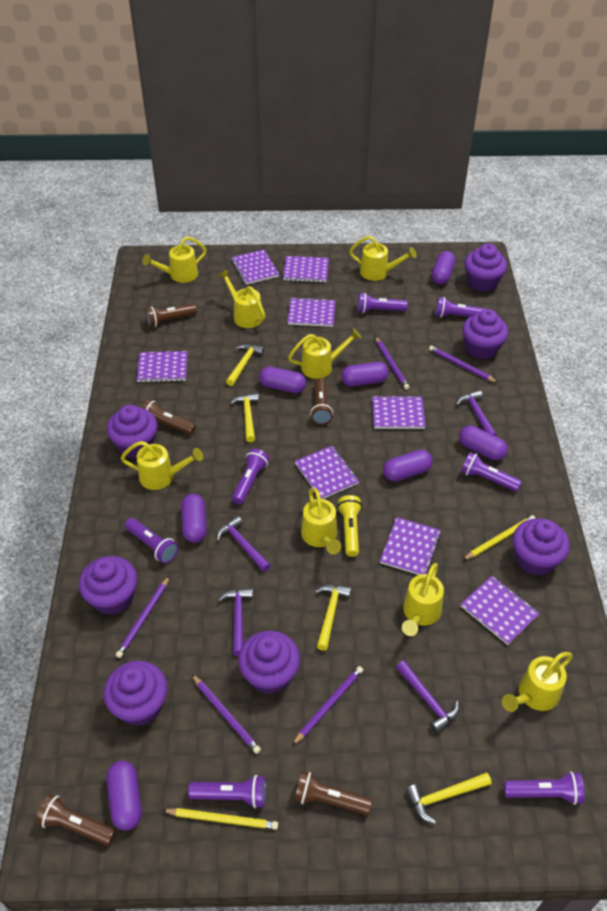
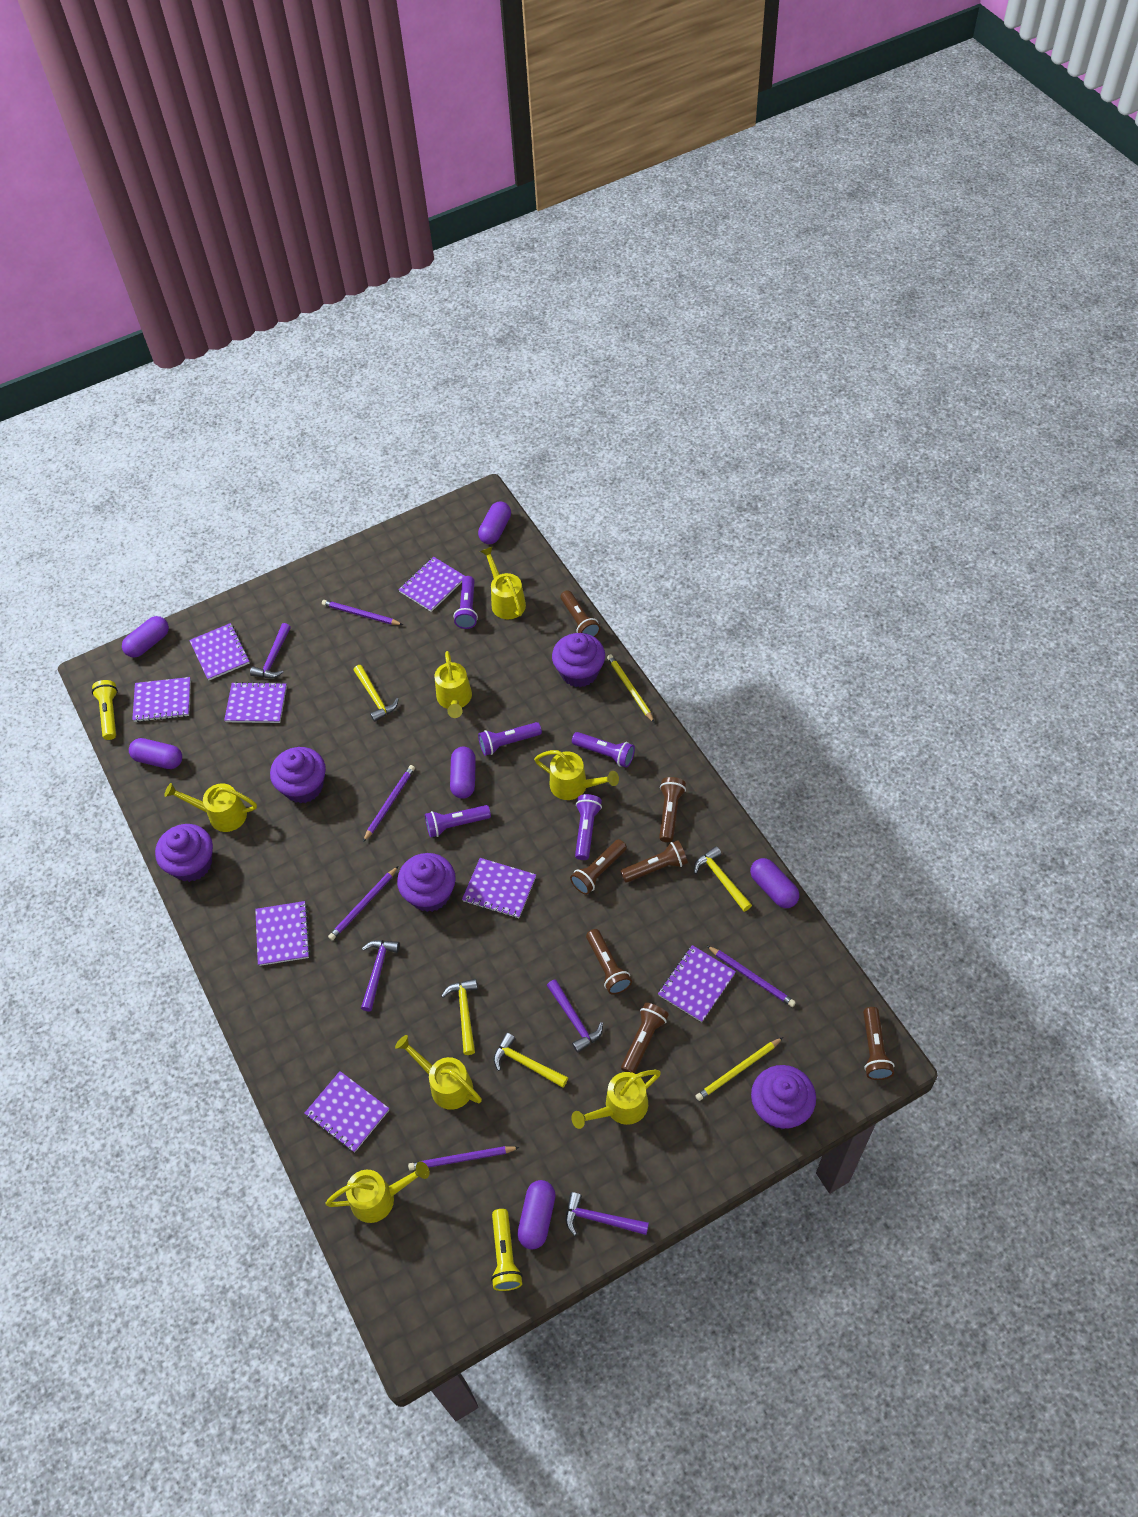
brown flashlight: [35,794,116,846] [142,399,196,435] [145,304,197,327] [294,771,373,815] [310,378,333,425] = 5 -> [560,590,601,637] [570,839,627,895] [586,929,632,995] [620,840,688,882] [621,1003,669,1074] [659,777,686,842] [863,1007,894,1080] = 7
purple capsule: [106,761,142,831] [181,494,207,543] [259,366,306,393] [341,362,389,386] [383,450,433,481] [432,251,455,284] [459,426,508,460] = 7 -> [122,616,169,658] [129,738,182,769] [450,747,476,799] [478,502,511,544] [517,1180,556,1250] [750,858,799,908] = 6
purple cupcake: [79,556,137,615] [103,661,167,726] [107,405,158,458] [238,631,300,694] [462,309,508,360] [464,244,507,292] [513,518,570,576] = 7 -> [155,824,213,882] [270,747,326,803] [397,853,456,912] [552,633,605,687] [751,1065,816,1129] = 5
purple flashlight: [125,518,178,563] [188,775,266,808] [232,448,269,505] [357,293,408,313] [435,297,486,318] [461,452,522,492] [504,771,585,805] = 7 -> [425,805,491,837] [454,576,478,629] [478,722,542,756] [572,732,635,768] [575,794,602,860] = 5
yellow flashlight: [337,495,362,557] = 1 -> [92,680,118,740] [491,1209,523,1291] = 2
yellow watering can: [121,441,203,490] [142,236,206,283] [218,270,266,328] [288,328,361,379] [301,488,341,555] [349,235,417,281] [402,563,444,636] [502,652,573,712] = 8 -> [164,783,257,832] [326,1161,430,1223] [395,1035,482,1110] [435,651,472,718] [480,546,526,619] [534,750,619,800] [571,1070,661,1129] = 7

